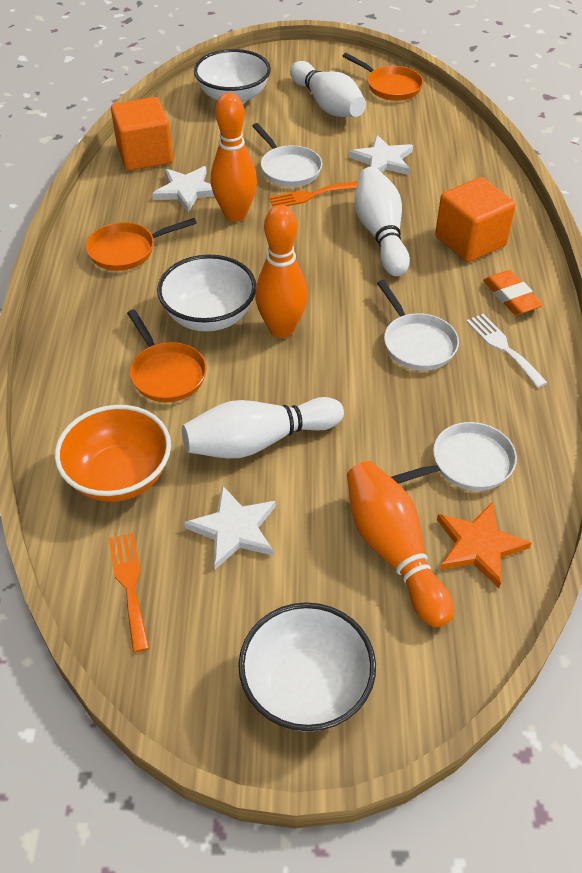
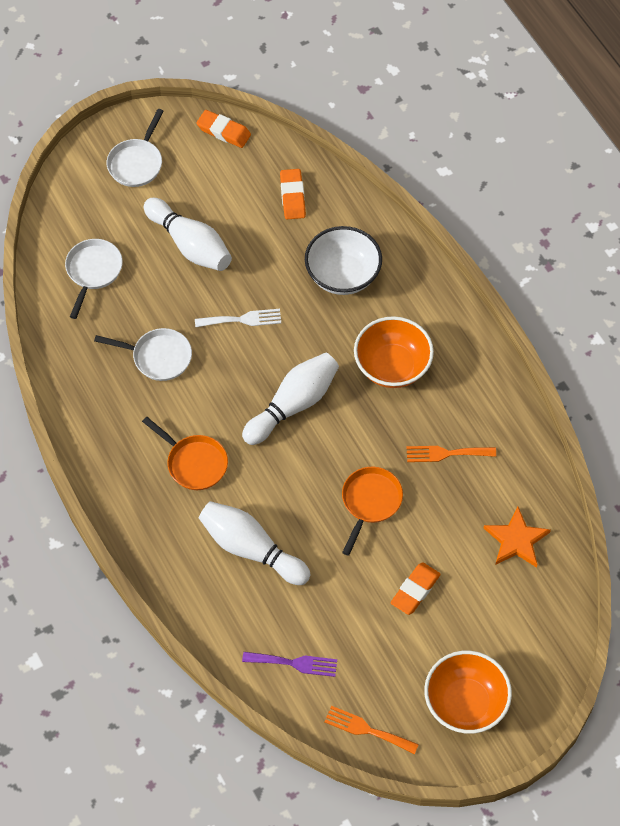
orange bowl: [55,405,171,502] = 1 -> [354,316,434,388] [424,651,512,734] = 2
orange bowling pin: [211,93,257,222] [255,205,308,338] [347,461,454,627] = 3 -> none = 0
orange cube: [111,97,173,171] [435,177,516,262] = 2 -> none = 0
orange eraser: [483,270,543,315] = 1 -> [197,110,251,148] [280,169,306,219] [391,562,441,615] = 3
orange pan: [86,218,197,271] [127,309,207,402] [343,53,423,101] = 3 -> [142,417,228,490] [342,467,403,556] = 2
purple fork: none = 0 -> [242,652,337,677] = 1
white bowl: [157,255,256,332] [194,49,271,104] [238,602,376,732] = 3 -> [305,226,382,295] = 1
white star: [152,166,214,213] [184,485,276,569] [349,135,413,175] = 3 -> none = 0

